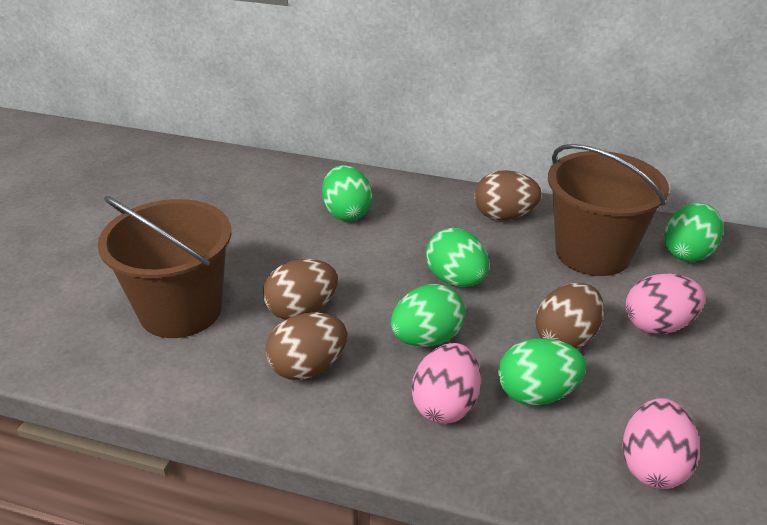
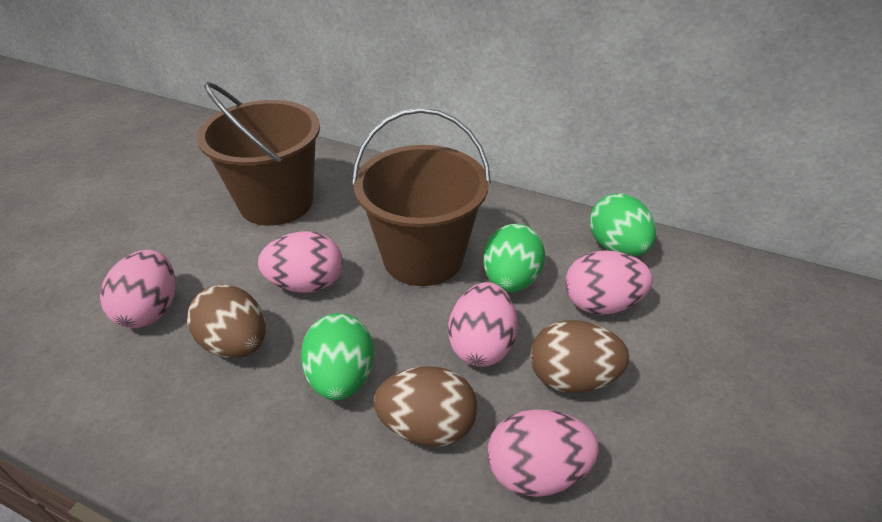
brown egg: [263,259,338,320] [266,313,347,380] [474,170,542,220] [535,283,604,349] = 4 -> [187,284,266,358] [374,366,477,447] [530,320,629,393] = 3
green egg: [322,165,372,221] [391,284,465,347] [426,228,489,287] [498,338,586,406] [664,203,723,262] = 5 -> [301,313,374,400] [483,224,545,292] [590,194,656,257] = 3
pink egg: [412,343,481,424] [622,398,700,489] [626,273,705,334] = 3 -> [100,250,175,328] [258,232,343,293] [448,282,518,367] [488,409,599,497] [565,251,653,315] = 5

